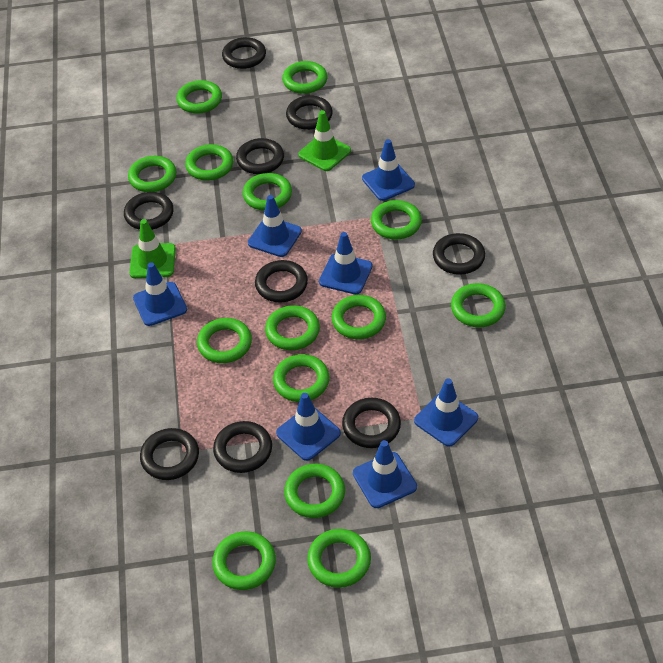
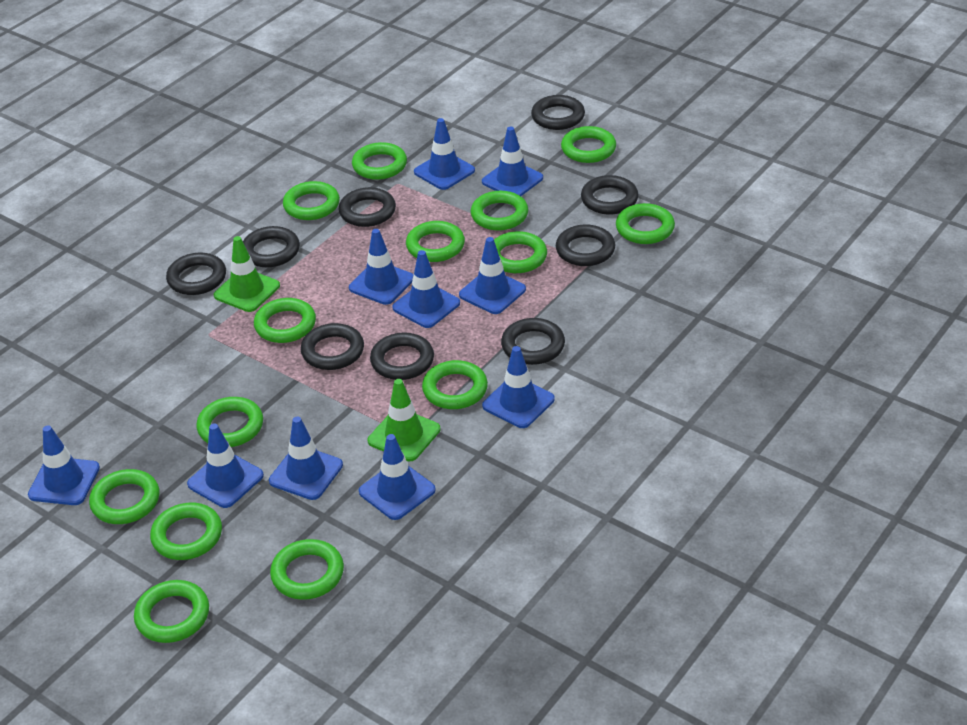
blue traffic cone: [133,262,187,326] [248,195,302,257] [276,393,341,461] [319,232,372,294] [353,440,417,508] [362,139,415,201] [414,378,478,447] = 7 -> [28,425,100,505] [187,423,264,508] [269,417,343,500] [349,229,413,305] [359,434,436,520] [392,250,460,328] [414,118,475,190] [459,237,526,314] [482,127,543,196] [482,346,555,428] = 10

